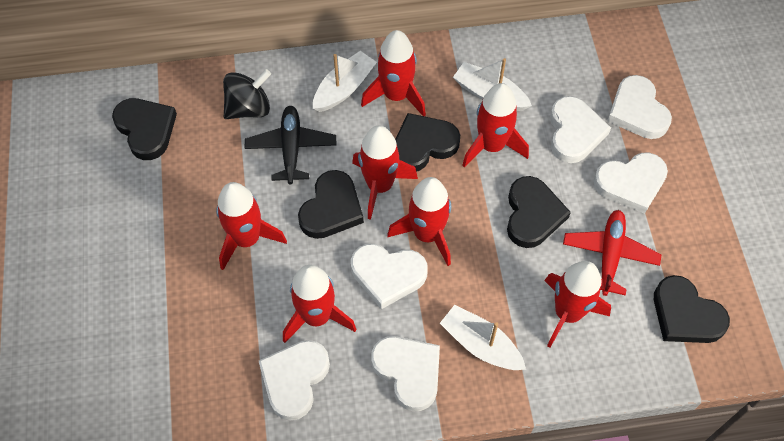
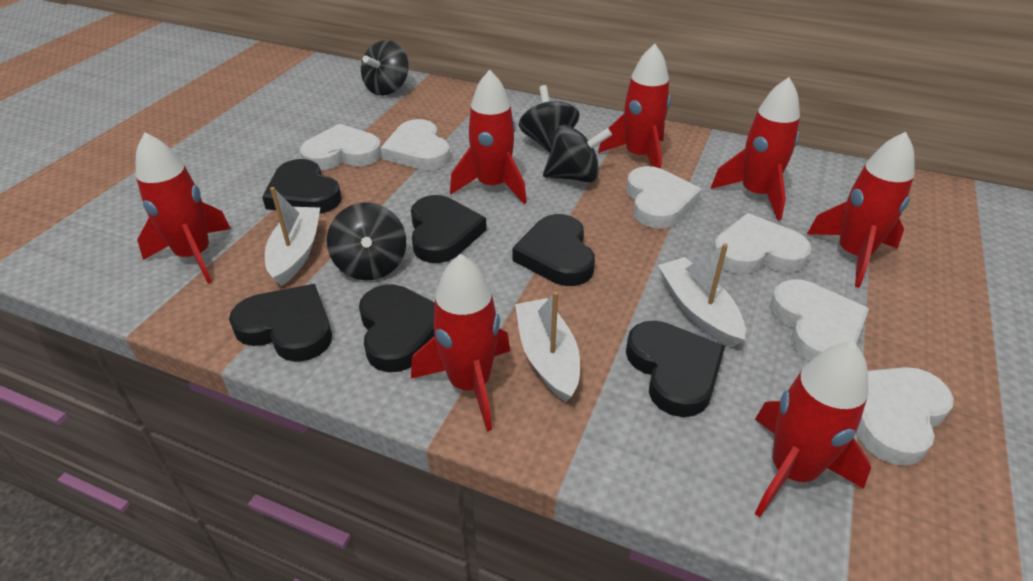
black heart: [112,98,177,160] [298,170,364,239] [395,113,460,172] [507,176,571,248] [654,275,730,343] = 5 -> [229,284,332,362] [262,159,342,214] [359,284,435,372] [411,195,487,263] [512,214,595,286] [626,321,725,417] = 6
black plane: [245,106,336,184] = 1 -> none = 0
black spinning top: [223,69,271,119] = 1 -> [327,202,406,280] [361,40,409,96] [519,85,579,153] [543,125,612,183] = 4
red plane: [563,210,662,296] = 1 -> none = 0

